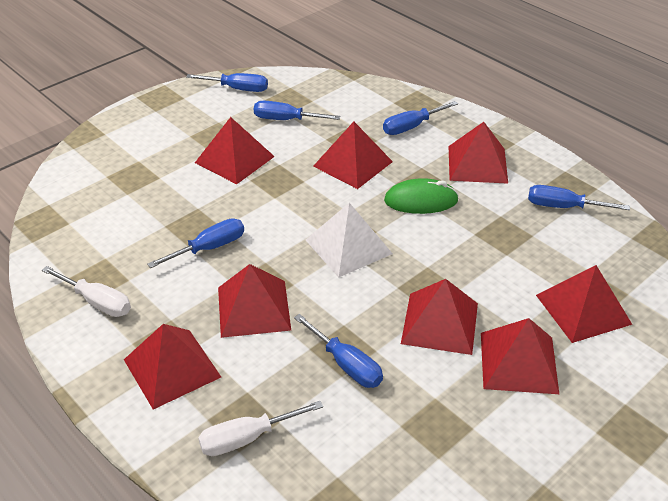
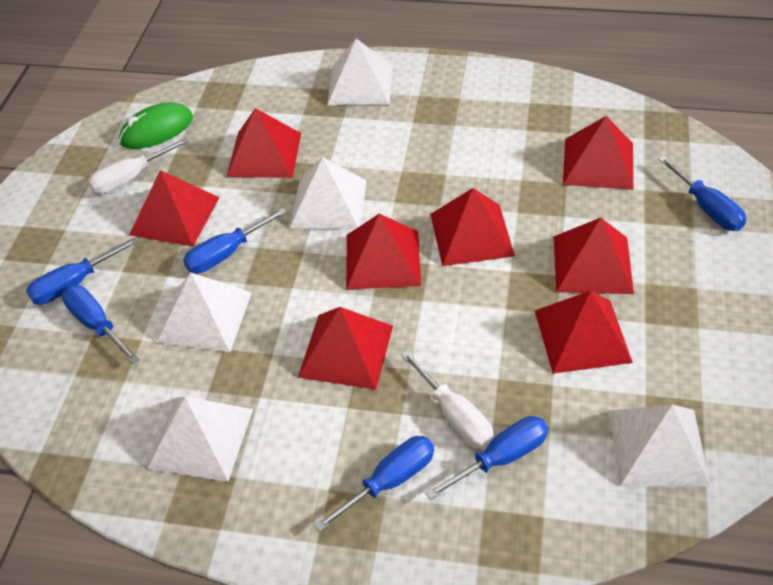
white pyramid: [306,203,393,278] = 1 -> [147,397,253,482] [156,273,252,352] [290,157,367,230] [327,39,392,105] [609,404,710,487] = 5

